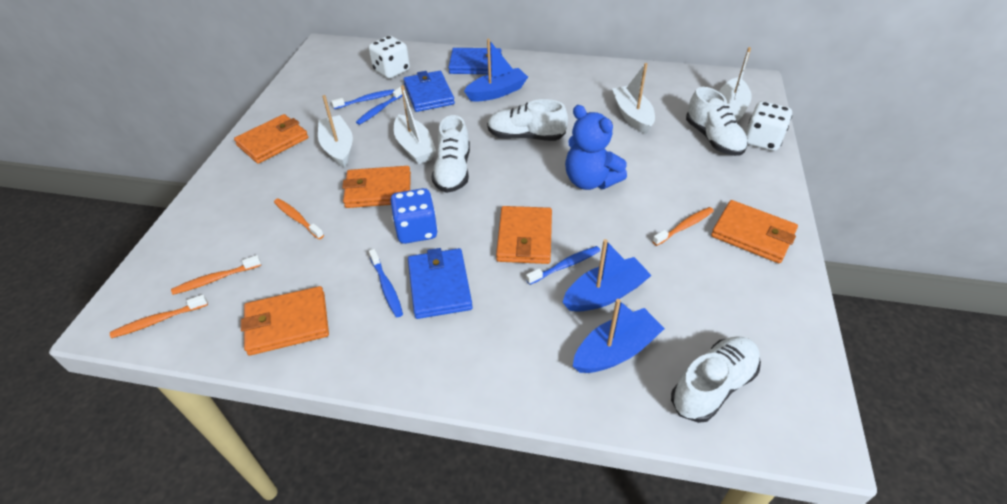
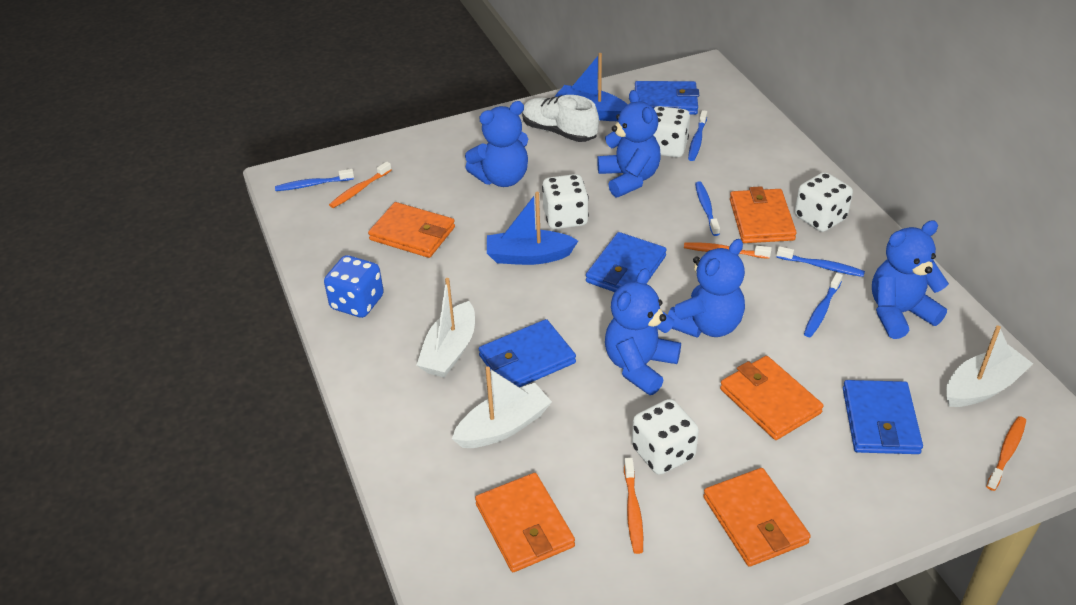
blue boat: [464,39,528,102] [562,239,652,312] [573,299,665,373] = 3 -> [487,192,578,265] [554,53,628,121] = 2
blue teddy bear: [565,105,627,190] = 1 -> [465,101,528,187] [597,90,661,197] [605,268,681,395] [668,239,745,337] [872,220,949,339] = 5
blue toothbrush: [331,89,395,109] [356,87,402,125] [369,249,403,317] [526,246,600,285] = 4 -> [275,169,354,191] [688,110,707,161] [695,181,720,236] [776,246,865,277] [804,273,843,337] = 5
blue wallet: [403,71,455,112] [408,248,472,319] [448,48,502,74] = 3 -> [479,319,576,387] [586,232,667,292] [635,81,699,115] [843,380,923,454] = 4
white boat: [318,95,353,168] [394,85,436,164] [612,63,655,134] [719,47,752,121] = 4 -> [417,278,475,378] [452,367,552,448] [946,325,1033,407] = 3
white dice: [369,36,410,79] [745,101,792,151] = 2 -> [542,174,589,229] [632,399,699,475] [653,106,690,157] [795,172,853,232] = 4
white shoe: [432,115,470,193] [487,99,568,141] [671,336,761,423] [686,87,748,156] = 4 -> [522,95,599,142] = 1

